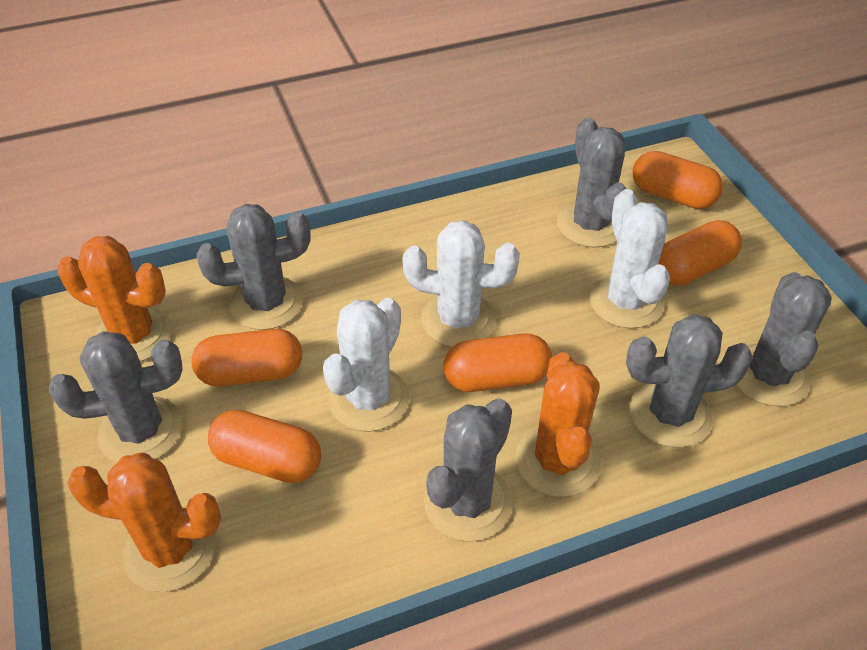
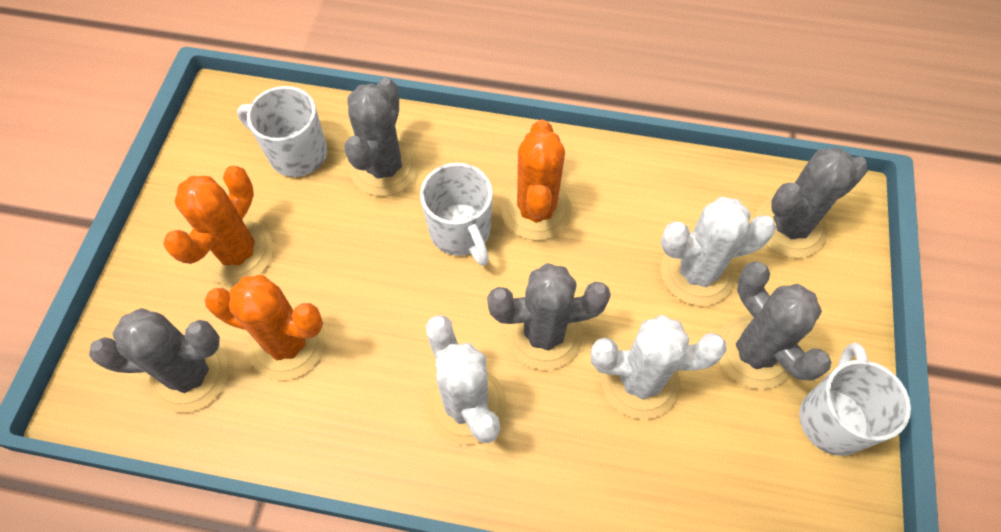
grey cactus: [49,331,183,463] [196,204,311,330] [424,399,512,542] [557,117,626,248] [626,314,753,448] [736,272,832,406] = 6 -> [89,308,229,413] [345,78,419,196] [487,263,611,370] [718,262,831,389] [755,147,868,258] = 5
orange capsule: [191,329,302,387] [208,410,321,483] [444,333,552,392] [632,151,723,209] [658,220,742,285] = 5 -> none = 0
white mug: none = 0 -> [237,86,327,177] [420,163,493,266] [799,343,911,456] = 3

